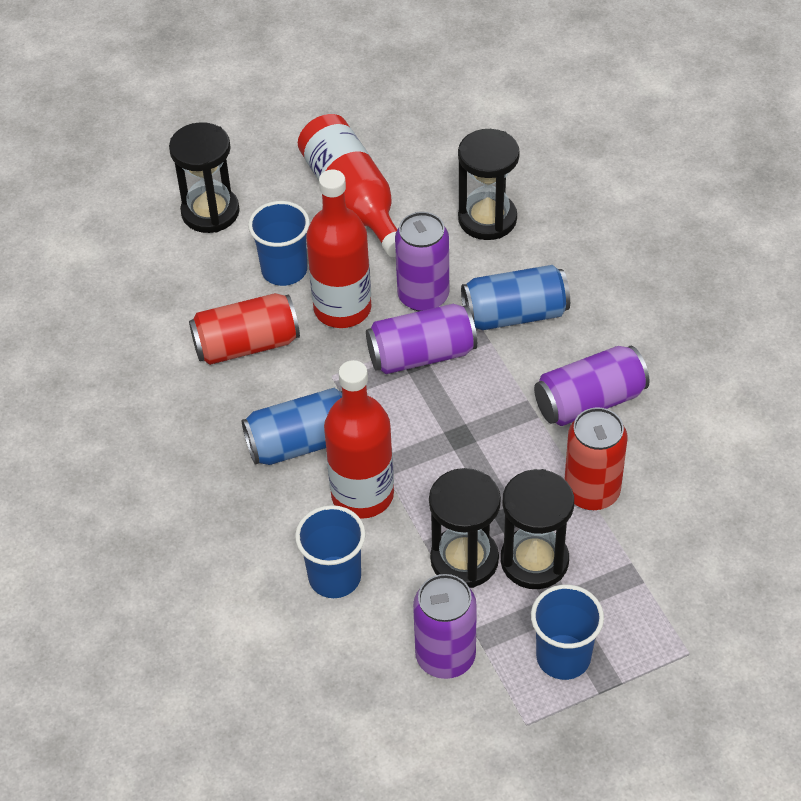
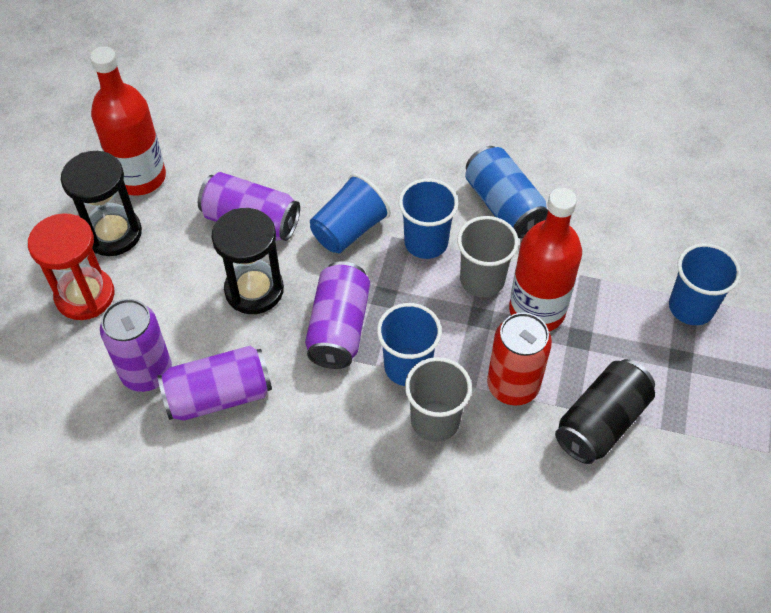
black can: none = 0 -> [555,359,655,464] = 1
black hourglass: [169,122,240,233] [429,468,501,588] [458,129,520,240] [501,469,574,589] = 4 -> [61,151,142,256] [211,208,284,314] = 2
blue can: [242,388,342,465] [461,265,570,330] = 2 -> [465,146,548,238] = 1
blue cup: [248,201,310,286] [295,505,366,598] [531,585,604,680] = 3 -> [310,173,391,253] [377,303,442,386] [399,178,458,259] [669,243,741,325] = 4
grey cup: none = 0 -> [405,357,472,442] [457,216,519,297] = 2
red bottle: [298,114,397,257] [306,170,371,328] [324,360,394,519] = 3 -> [90,46,166,196] [509,188,582,331] = 2
red can: [189,293,300,365] [564,407,627,510] = 2 -> [487,313,552,406] = 1
red hourglass: none = 0 -> [28,213,115,320] = 1

